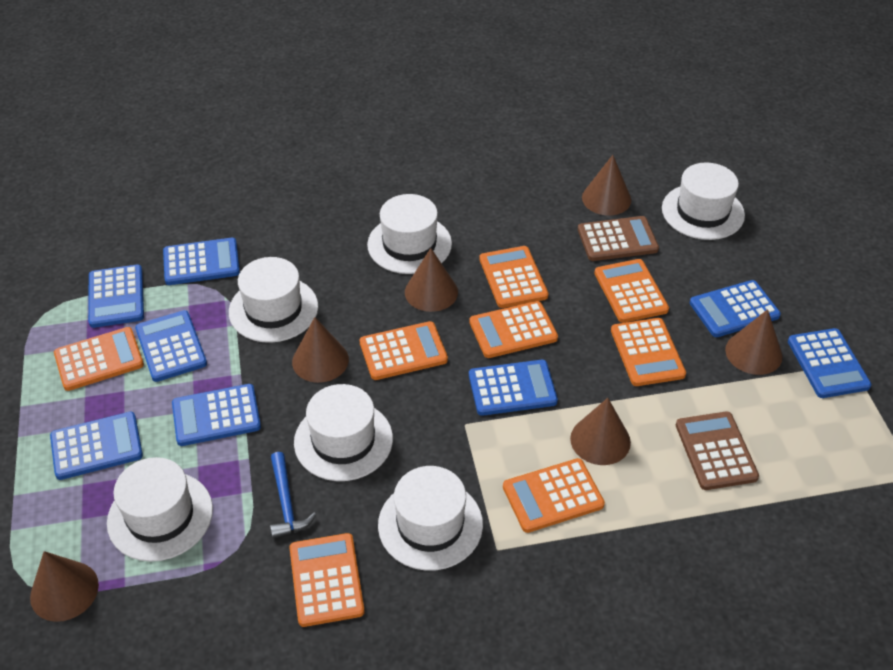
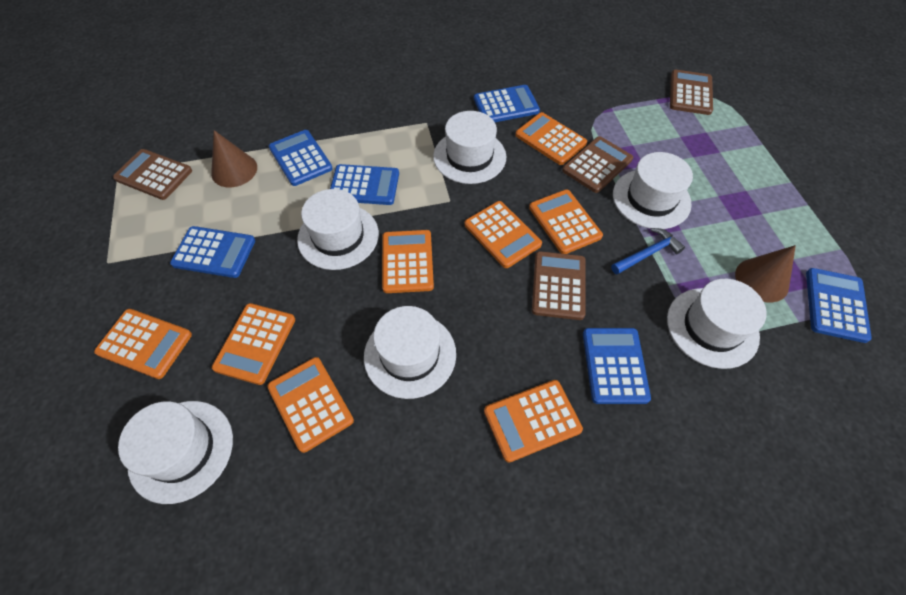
blue calculator: [50,412,143,480] [88,265,144,328] [135,310,207,382] [163,238,240,285] [172,384,261,446] [469,360,558,416] [690,280,781,337] [788,328,871,398] = 8 -> [170,226,255,278] [269,130,333,186] [330,164,399,205] [474,85,540,122] [583,328,651,404] [806,268,872,343] = 6
brown calculator: [578,216,659,261] [676,412,759,490] = 2 -> [113,149,192,200] [532,251,586,320] [562,136,633,193] [670,70,713,115] = 4
brown cone: [30,551,99,622] [292,317,349,383] [405,248,458,312] [570,398,631,465] [582,155,631,215] [725,309,782,375] = 6 -> [211,130,257,187] [735,245,796,302] = 2

